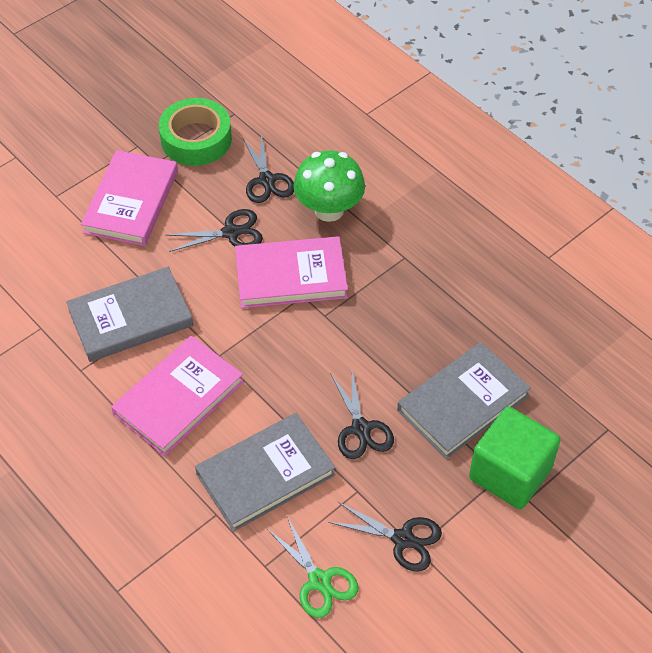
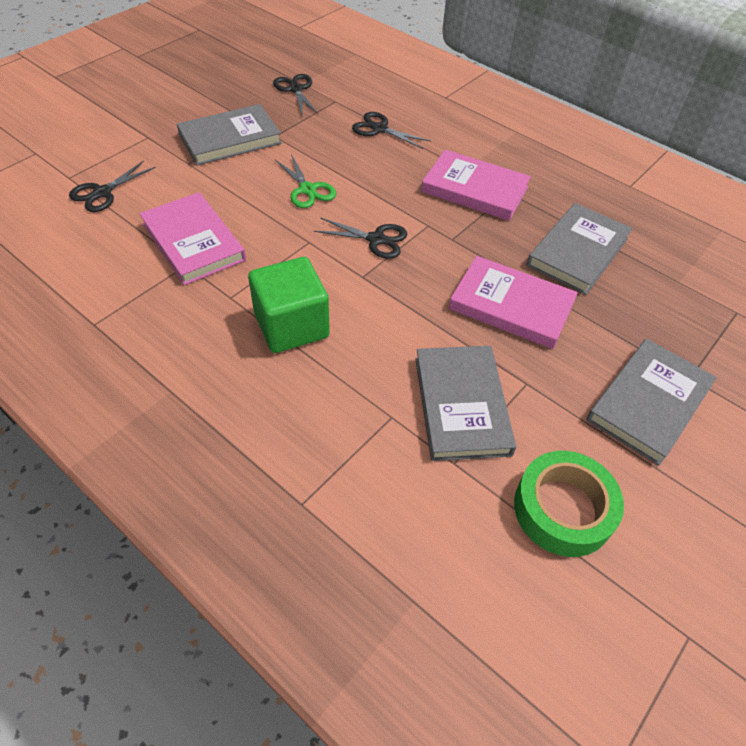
green mushroom: [293,150,365,222] = 1 -> none = 0
grey book: [66,267,193,362] [195,413,335,532] [397,342,531,459] = 3 -> [177,104,282,166] [415,346,516,461] [527,203,633,295] [586,339,717,465] = 4

